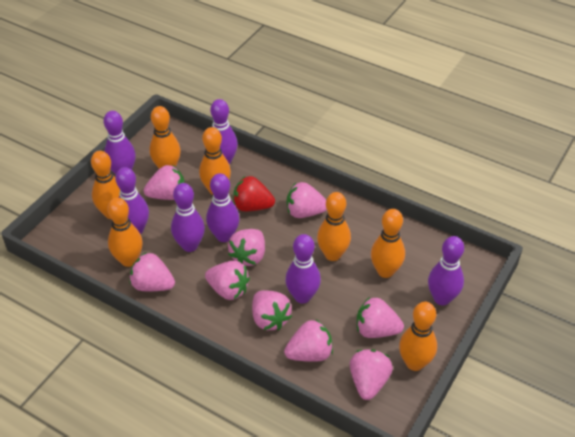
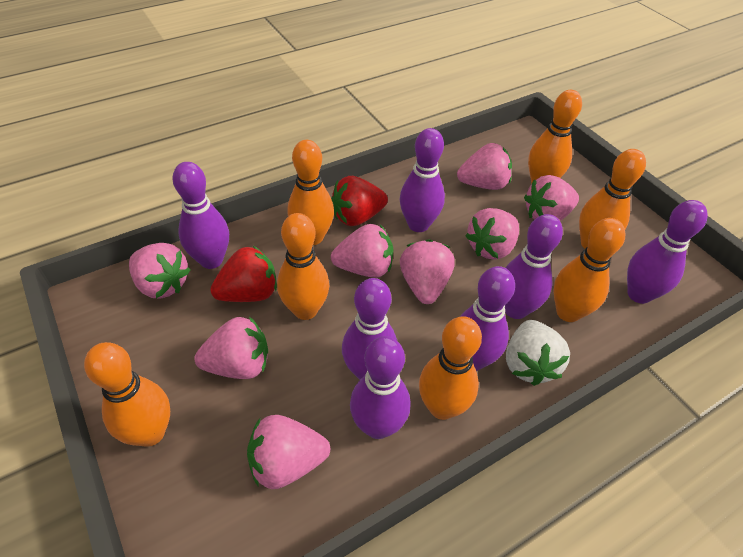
pink strawberry: [129,253,175,291] [144,165,185,200] [205,261,250,300] [228,229,265,266] [252,291,292,330] [284,319,333,362] [287,182,327,218] [350,349,393,400] [357,297,404,338] = 9 -> [129,243,190,298] [194,317,268,379] [247,415,330,489] [331,224,393,278] [400,239,455,304] [457,143,512,190] [465,208,519,260] [524,175,579,221] = 8
red strawberry: [233,176,275,211] = 1 -> [210,246,277,302] [331,176,388,226] = 2
white strawberry: none = 0 -> [506,320,570,386] = 1

